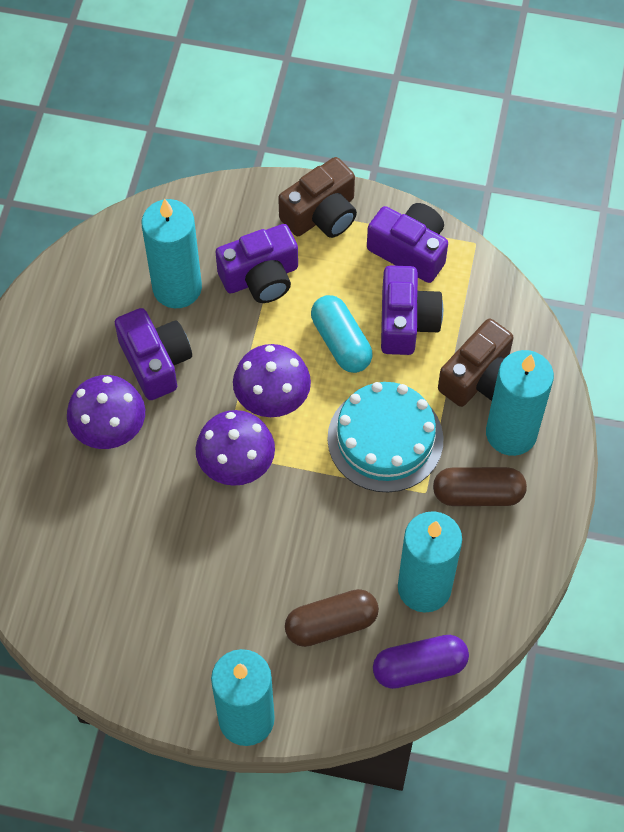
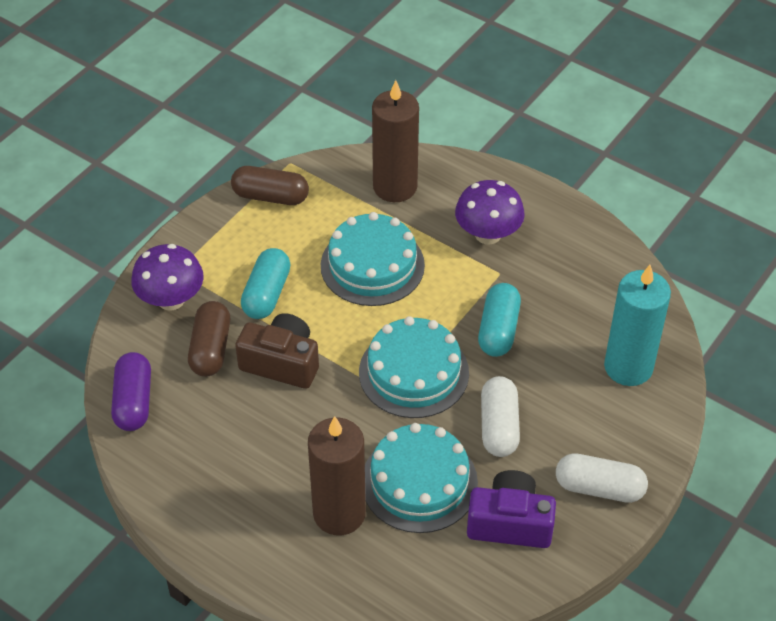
brown camera: [278,157,357,238] [438,319,514,407] = 2 -> [235,313,319,389] = 1
brown candle: none = 0 -> [308,416,366,535] [372,80,419,202] = 2
purple camera: [115,308,192,400] [215,224,298,303] [367,203,448,283] [381,265,443,355] = 4 -> [467,470,556,548] = 1
purple mushroom: [67,375,145,449] [195,410,275,486] [233,344,311,417] = 3 -> [131,244,204,310] [455,180,525,244] = 2
turquoise cake: [327,382,444,492] = 1 -> [321,212,425,306] [359,316,469,418] [365,423,478,533] = 3
turquoise candle: [142,199,202,308] [211,649,275,746] [398,511,462,612] [486,350,554,456] = 4 -> [604,265,671,386] = 1
turquoise capsule: [311,295,372,373] = 1 -> [241,248,291,319] [478,283,521,357] = 2
white capsule: none = 0 -> [481,376,520,457] [556,453,648,503] = 2

